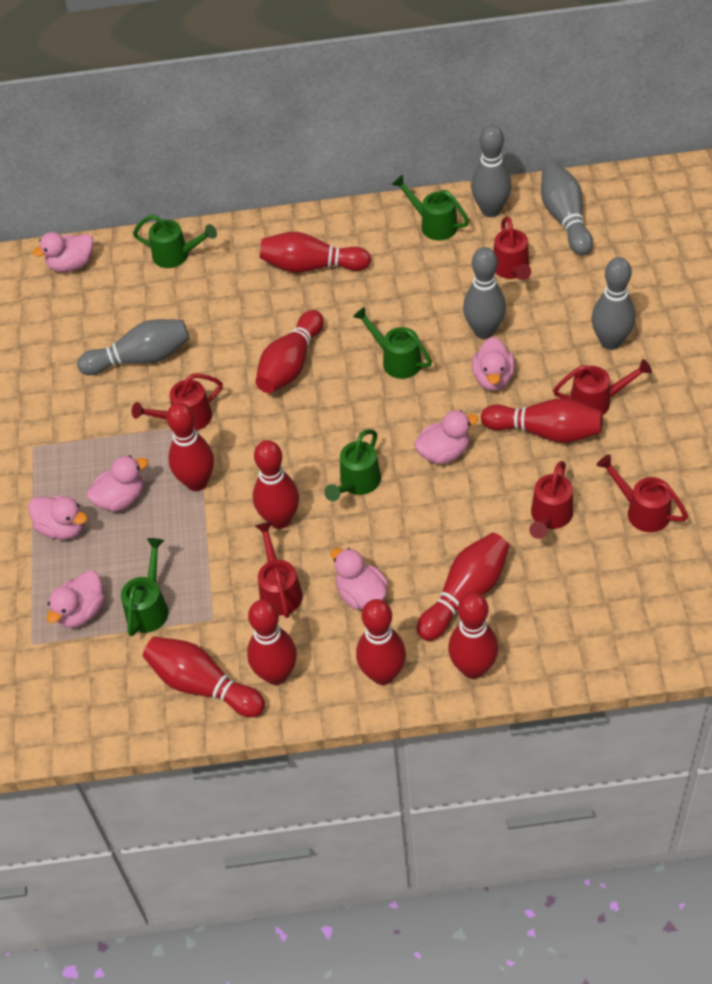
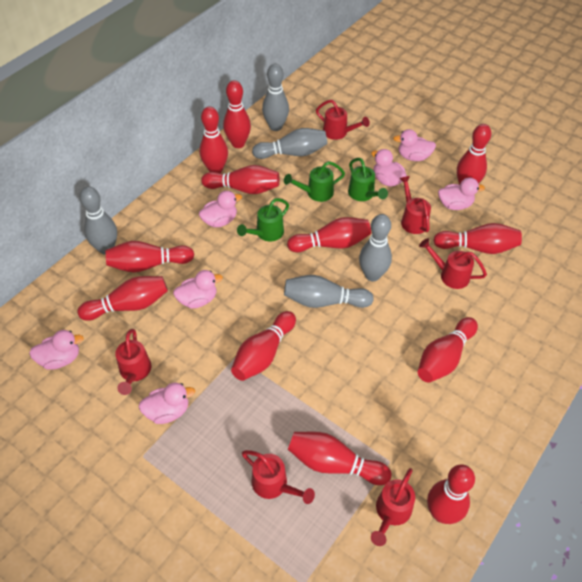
green watering can: [121,538,169,636] [133,214,217,268] [324,429,381,501] [353,307,432,379] [392,174,469,240] = 5 -> [237,198,289,241] [284,161,345,202] [348,158,388,201] = 3
red bowling pin: [143,637,265,717] [167,402,214,491] [247,600,297,685] [253,440,299,529] [255,310,324,393] [260,232,371,273] [356,599,406,685] [417,533,509,641] [448,592,498,679] [481,398,603,443] = 10 -> [77,276,168,321] [106,241,194,272] [199,106,228,173] [201,165,280,194] [223,80,251,148] [231,311,296,381] [287,217,371,252] [288,432,392,485] [418,317,478,383] [427,464,475,524] [433,223,522,254] [457,124,491,185] = 12

